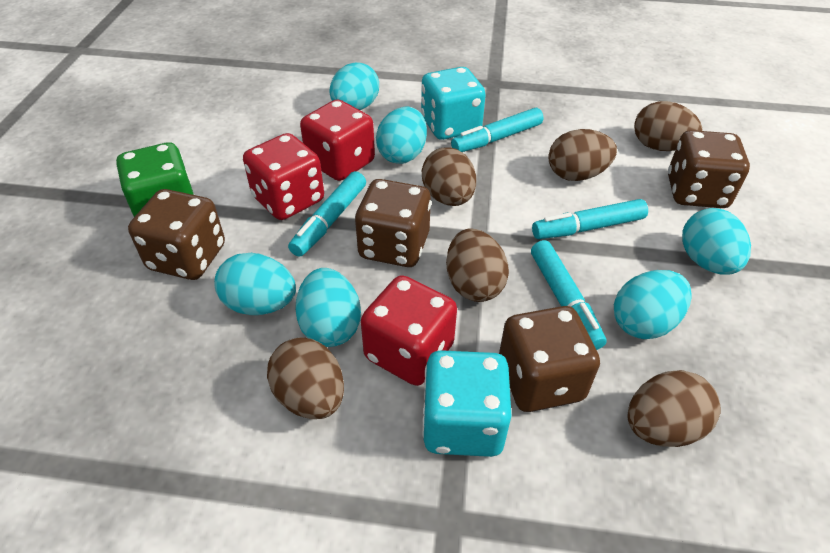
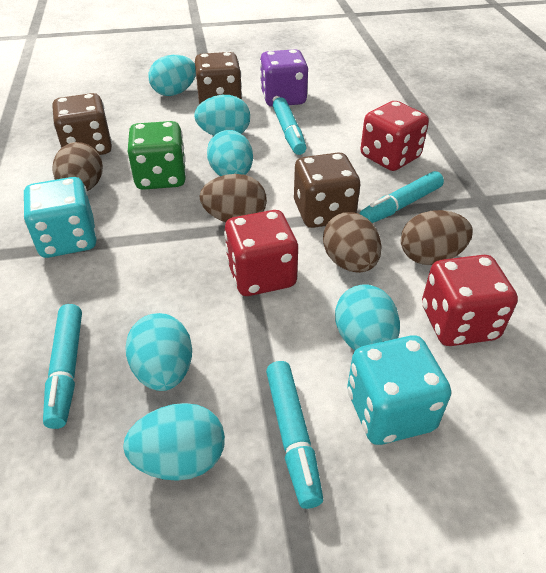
brown dice: [128,189,225,280] [355,179,431,267] [499,306,600,412] [668,130,750,208] = 4 -> [52,93,112,155] [195,52,242,104] [294,152,360,228] = 3
brown egg: [267,337,344,419] [422,147,476,206] [446,228,509,302] [548,129,617,181] [627,370,720,447] [634,101,702,151] = 6 -> [52,142,103,191] [200,174,267,222] [323,212,382,273] [401,210,473,265] = 4
purple dice: none = 0 -> [260,49,308,107] = 1

